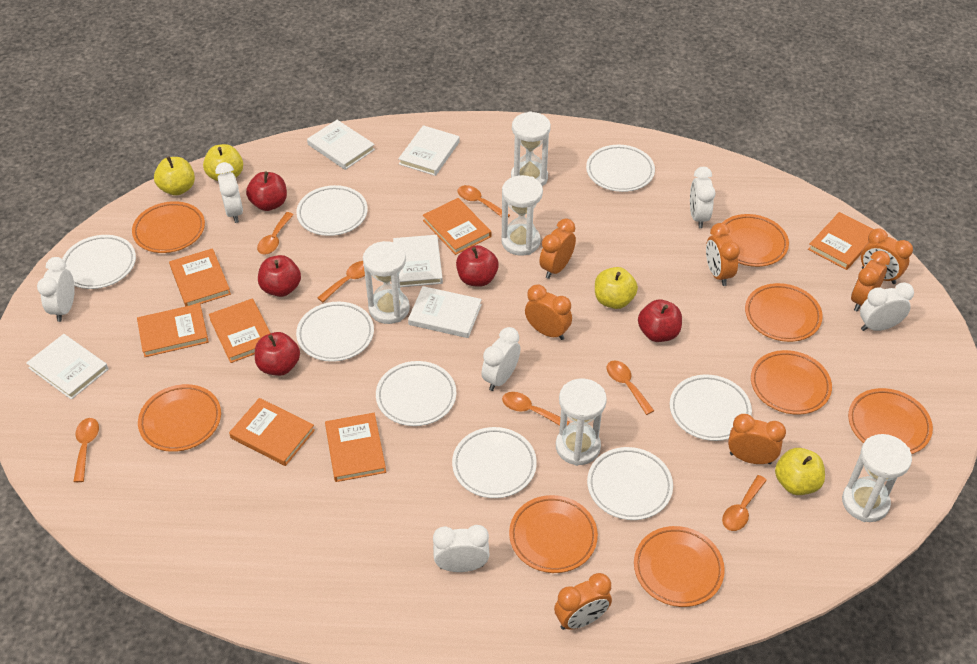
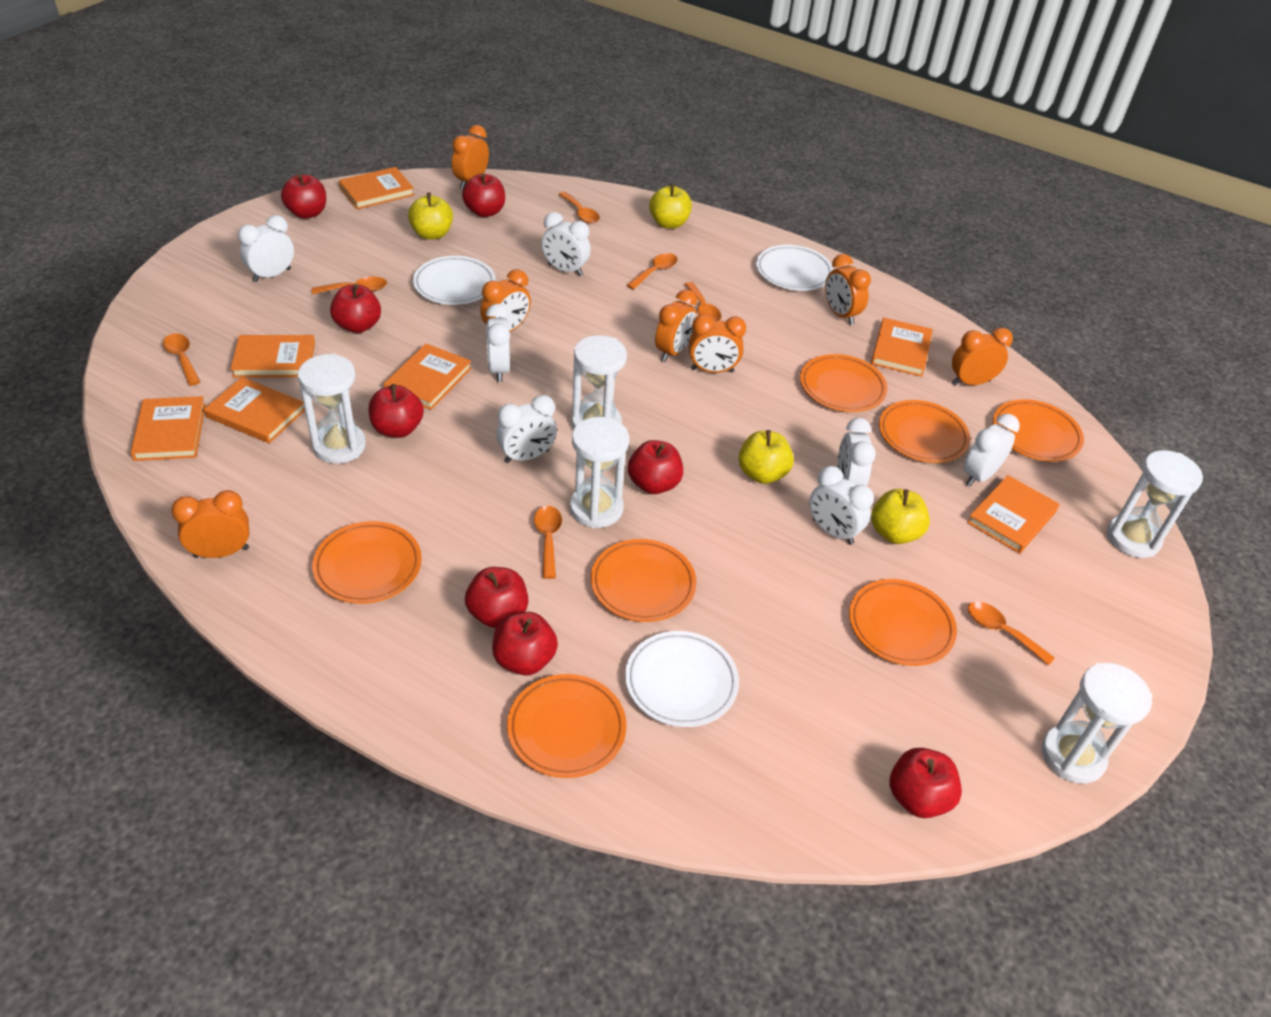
orange plate: [132,201,205,253] [138,384,221,452] [509,495,598,573] [634,526,725,607] [722,214,789,267] [745,283,823,342] [751,350,832,415] [848,388,933,454] = 8 -> [312,521,422,604] [507,674,627,778] [591,539,697,622] [800,354,888,412] [849,579,957,666] [879,400,970,463] [993,399,1084,462] = 7
red apple: [246,171,287,211] [255,332,300,376] [258,255,301,297] [456,245,499,287] [638,299,682,342] = 5 -> [281,174,326,219] [330,284,381,333] [369,384,424,438] [462,173,505,217] [465,567,528,628] [492,612,558,676] [628,440,683,494] [890,748,962,818] = 8
white book: [26,334,108,400] [307,120,375,170] [393,235,443,287] [398,125,460,176] [408,286,482,338] = 5 -> none = 0
white clock: [37,257,75,322] [215,162,243,223] [433,525,489,572] [481,327,520,391] [690,167,716,228] [860,282,914,331] = 6 -> [238,215,294,282] [486,304,510,382] [496,395,557,463] [541,212,591,276] [809,466,874,545] [837,418,876,486] [964,414,1020,486] = 7
white plate: [62,235,136,289] [296,185,368,236] [296,302,374,362] [376,361,456,426] [452,427,537,498] [586,145,655,192] [587,447,673,520] [670,374,752,441] = 8 -> [413,256,496,305] [625,631,739,727] [756,245,834,291] = 3

